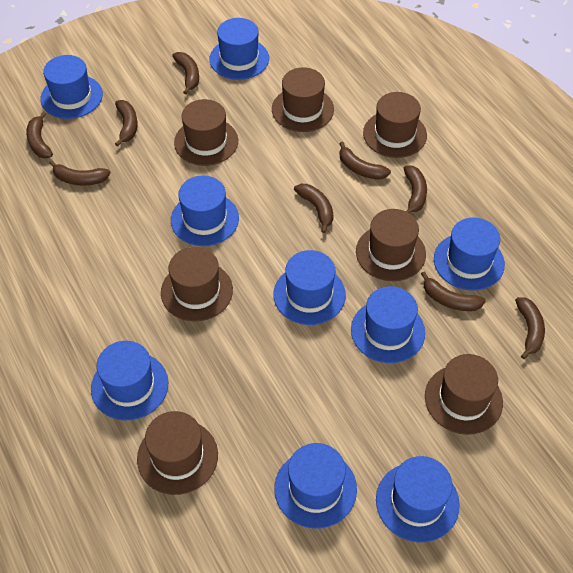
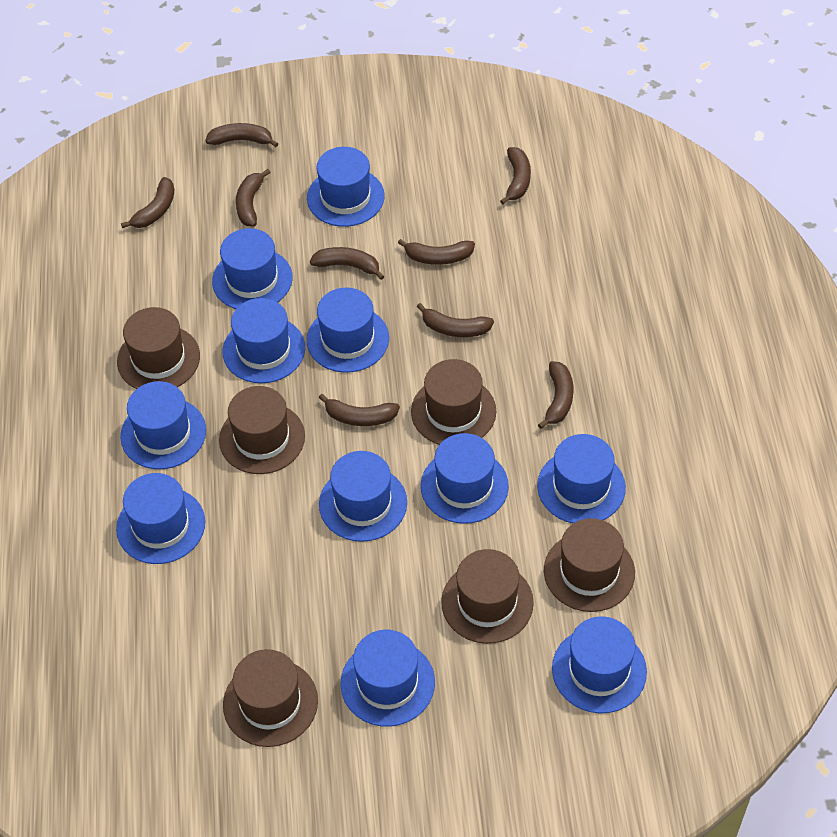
blue hat: [40,55,103,119] [91,341,168,420] [171,176,239,246] [209,18,269,80] [273,250,346,325] [274,443,357,529] [351,286,425,363] [376,456,460,542] [434,218,505,291] = 9 -> [116,473,205,564] [120,381,206,469] [212,228,293,309] [223,298,305,383] [307,147,385,227] [307,288,389,373] [319,451,407,542] [340,630,435,727] [421,433,509,524] [537,434,626,523] [552,616,647,713] = 11
brown hat: [137,411,218,495] [161,247,233,321] [174,99,238,166] [272,67,334,132] [356,209,426,281] [363,92,427,158] [425,354,503,435] = 7 -> [117,307,200,389] [219,386,305,474] [223,649,318,747] [411,359,496,445] [441,549,534,644] [544,518,635,612] = 6

